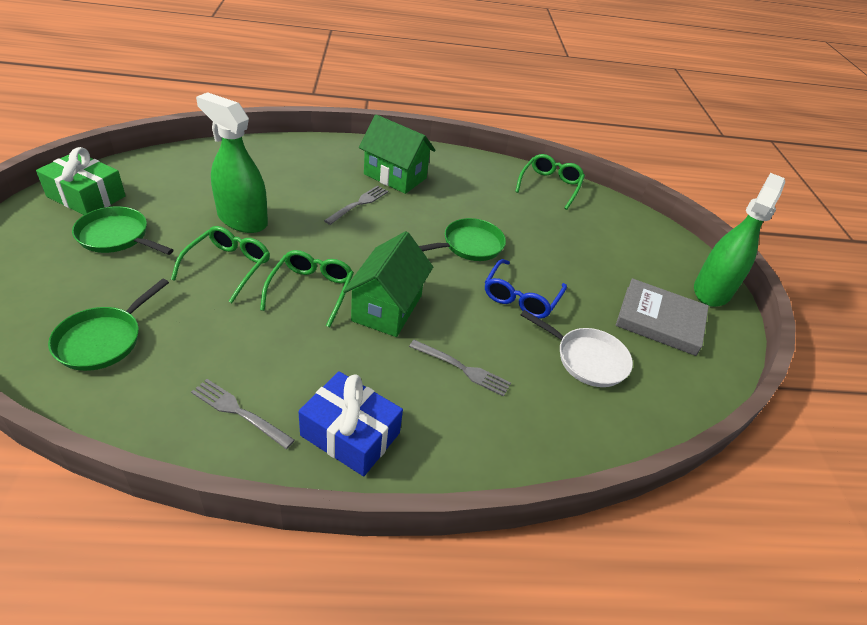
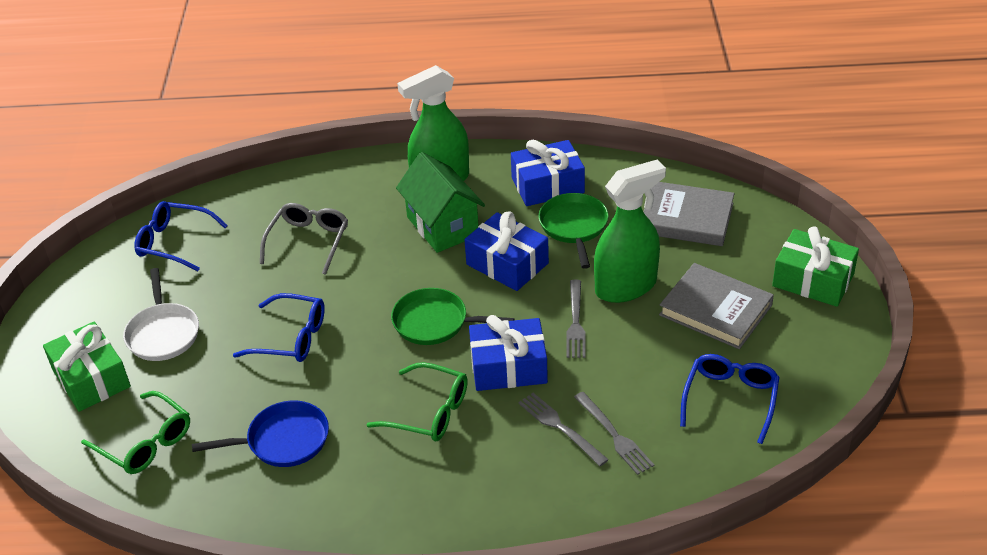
blue gift: [298,371,403,476] = 1 -> [464,212,549,291] [469,315,548,391] [511,140,585,206] = 3
blue glasses: [485,259,567,319] = 1 -> [134,201,228,271] [233,293,325,362] [680,354,779,444] = 3
blue pan: none = 0 -> [192,400,329,467] = 1
green gift: [36,147,126,215] = 1 -> [43,321,131,412] [772,226,859,307] = 2
green glasses: [171,226,270,303] [260,250,354,327] [515,154,585,210] = 3 -> [81,391,190,474] [366,362,468,441] = 2
green house: [343,231,433,337] [359,114,435,194] = 2 -> [396,152,485,253] = 1
green pan: [48,278,169,371] [72,206,174,255] [419,218,506,261] = 3 -> [391,288,515,345] [539,193,609,269] = 2
grey book: [616,278,709,356] = 1 -> [643,182,734,246] [659,263,774,349] = 2
grey glasses: none = 0 -> [260,203,348,275] = 1

